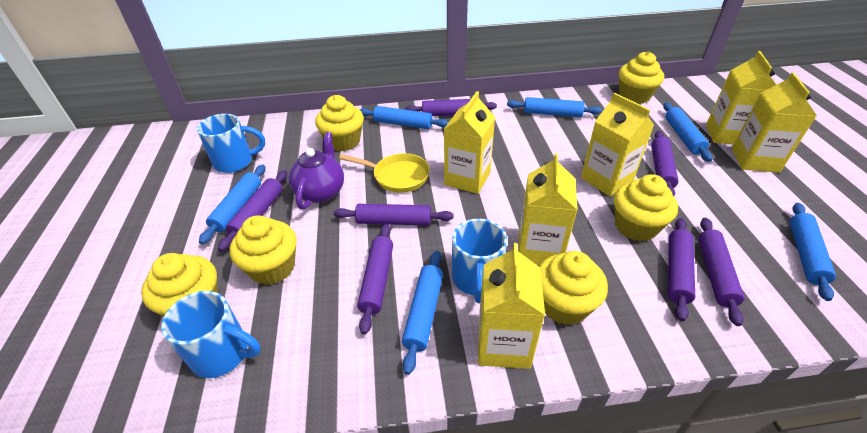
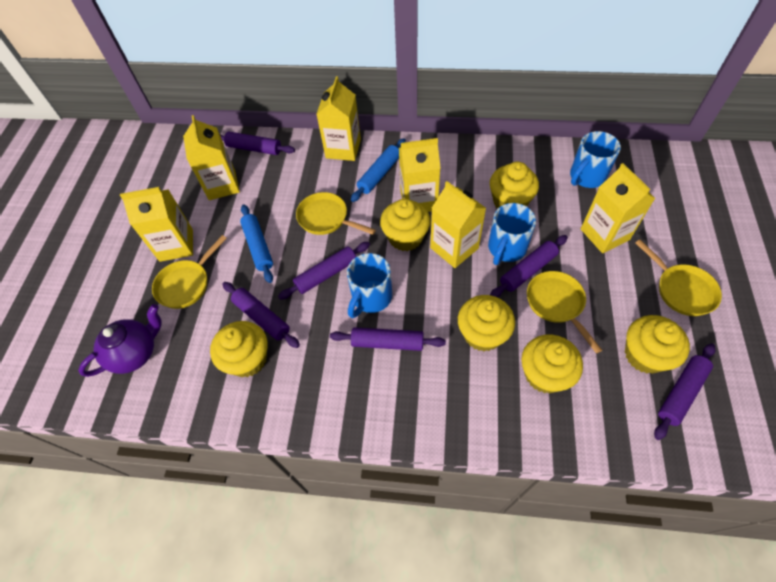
blue rolling pin: [199,165,266,244] [359,106,449,129] [402,251,443,375] [507,97,602,117] [663,102,712,162] [790,203,836,301] = 6 -> [240,205,273,283] [351,138,406,202] = 2
purple rolling pin: [218,170,287,252] [334,204,454,226] [357,224,393,335] [404,99,497,116] [651,130,679,196] [668,218,695,322] [698,217,744,326] = 7 -> [220,132,295,155] [223,282,300,348] [278,242,370,300] [330,327,446,351] [490,235,568,297] [654,343,715,440] = 6
yellow pan: [339,153,430,193] = 1 -> [152,235,227,309] [296,192,376,235] [527,271,602,353] [635,239,722,316] = 4

